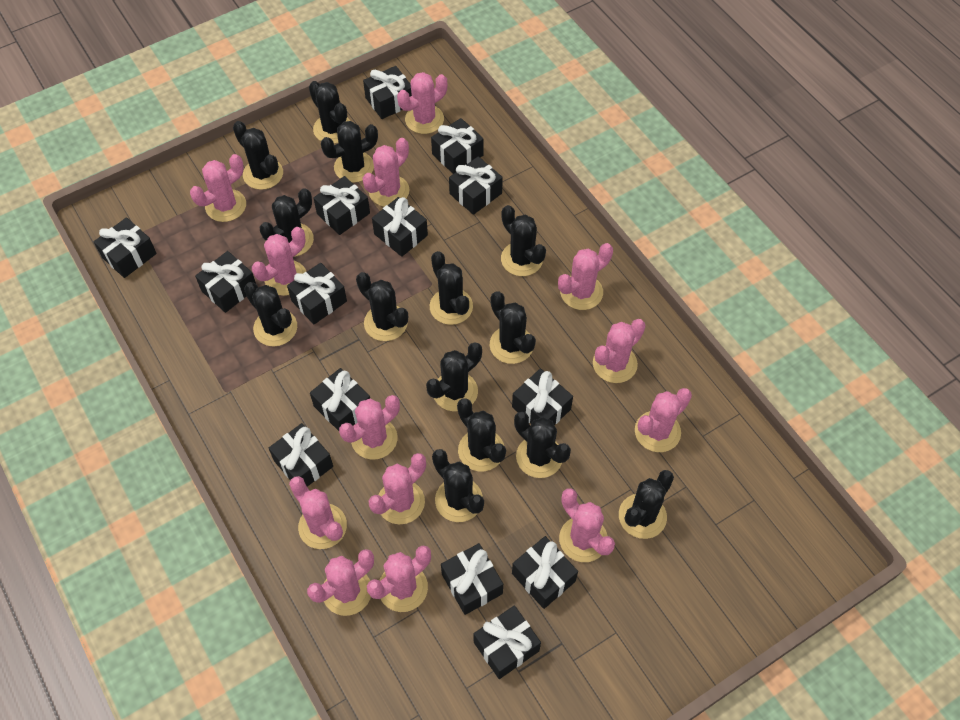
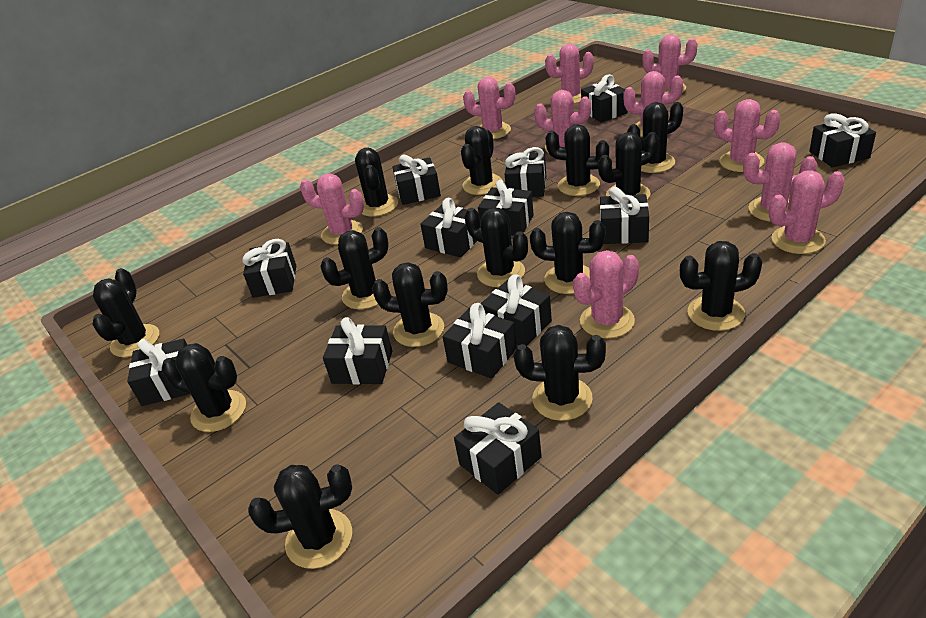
black gift: [94,217,157,278] [195,251,256,313] [269,423,333,487] [287,263,347,324] [310,368,370,431] [313,176,370,235] [363,66,412,119] [372,197,428,257] [431,118,484,174] [441,543,503,615] [449,156,503,215] [473,606,541,679] [512,368,573,425] [512,536,578,609] = 14 -> [127,339,189,406] [242,239,296,298] [323,317,392,384] [392,155,441,205] [420,198,477,258] [443,303,517,379] [454,402,542,495] [478,180,534,235] [481,274,552,346] [505,147,546,197] [581,74,628,122] [600,187,649,244] [809,114,876,168] = 13
pink cactus: [190,154,246,222] [252,227,306,296] [289,476,347,549] [307,549,374,616] [339,395,400,460] [363,138,410,207] [367,545,431,612] [369,453,426,524] [397,72,447,134] [558,243,613,310] [559,488,615,562] [593,319,646,383] [635,388,692,452] = 13 -> [300,173,364,245] [463,77,515,139] [534,90,591,153] [545,44,594,104] [573,250,639,338] [623,71,683,137] [642,34,698,93] [714,99,781,172] [743,142,817,222] [769,170,845,254] = 10

